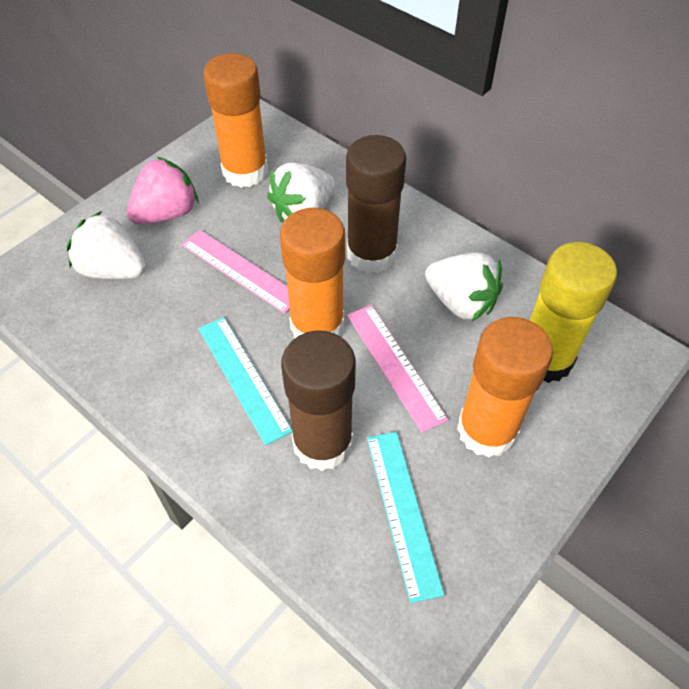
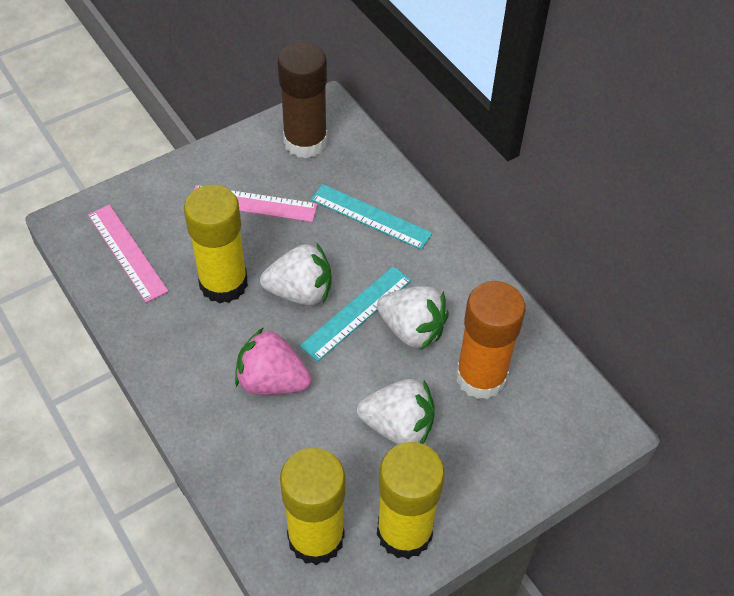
brown glue stick: [281,331,356,471] [346,135,406,273] = 2 -> [278,42,328,159] = 1
orange glue stick: [203,53,268,188] [280,208,345,338] [457,317,553,458] = 3 -> [456,281,526,399] = 1
yellow glue stick: [530,242,617,383] = 1 -> [184,184,248,304] [280,448,345,565] [377,442,445,559] = 3

